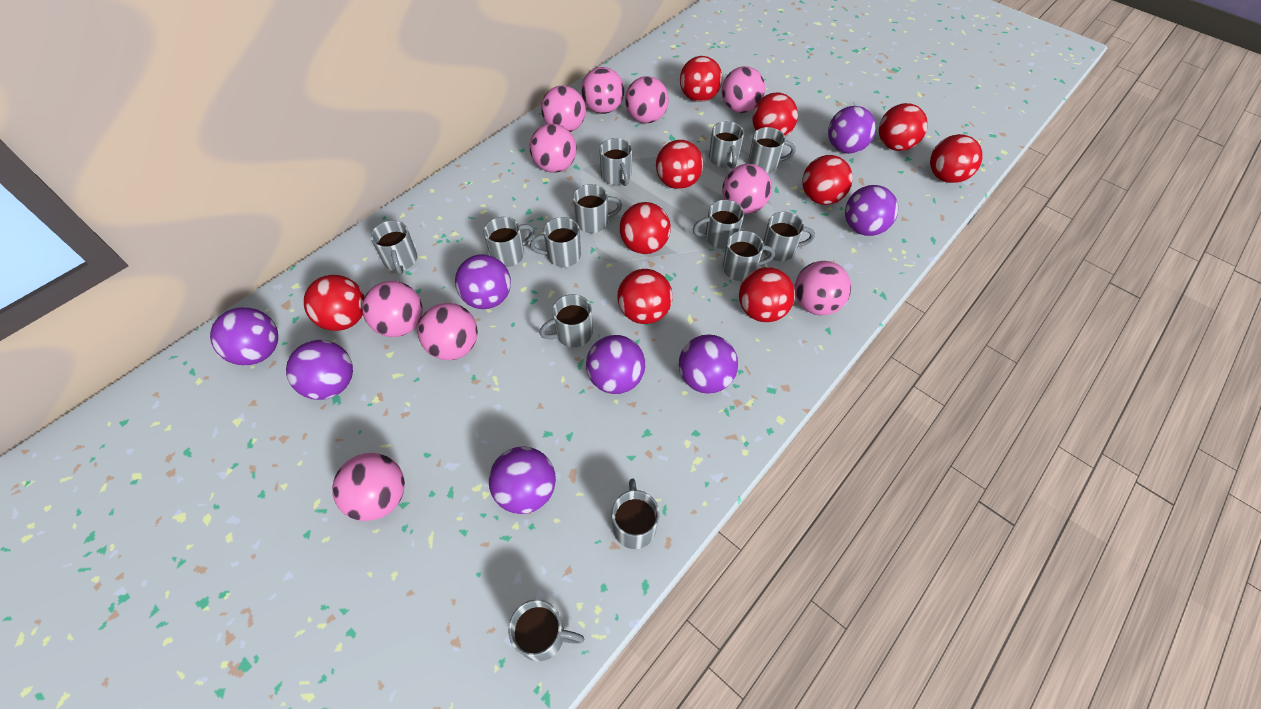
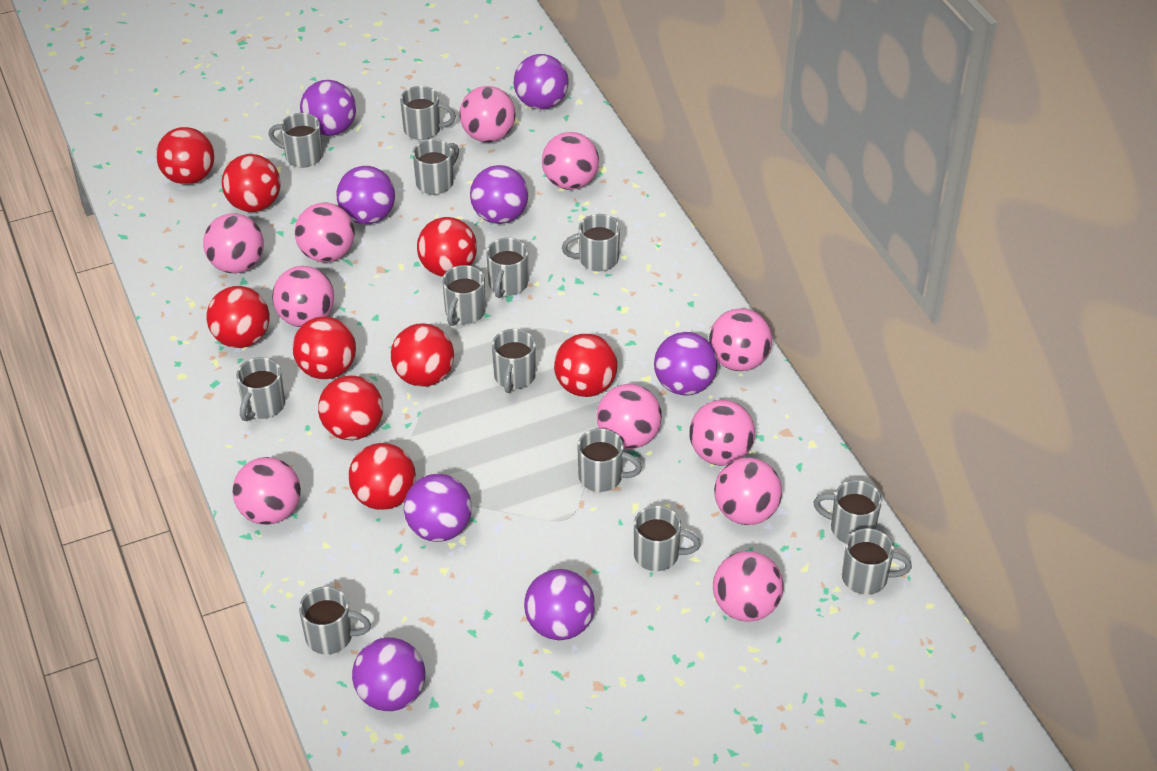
pink ball: [332,453,405,521] [362,281,423,337] [418,303,478,360] [530,124,577,173] [541,86,586,132] [581,67,624,114] [625,76,669,123] [722,66,765,113] [722,164,772,214] [794,261,851,315] = 10 -> [203,214,264,273] [232,457,301,525] [272,266,334,327] [295,203,355,262] [459,86,516,142] [542,132,599,190] [597,384,662,449] [689,400,755,466] [709,308,772,371] [713,551,784,622] [714,458,782,525] = 11
red ball: [304,275,365,331] [617,269,673,324] [619,202,671,254] [656,140,703,189] [680,56,722,102] [739,267,795,322] [752,93,798,137] [802,155,853,205] [879,103,928,151] [930,134,983,183] = 10 -> [156,127,214,185] [207,286,270,348] [222,154,281,212] [292,316,356,380] [318,375,383,440] [348,443,416,510] [391,323,454,387] [417,217,477,277] [554,334,618,397] = 9

